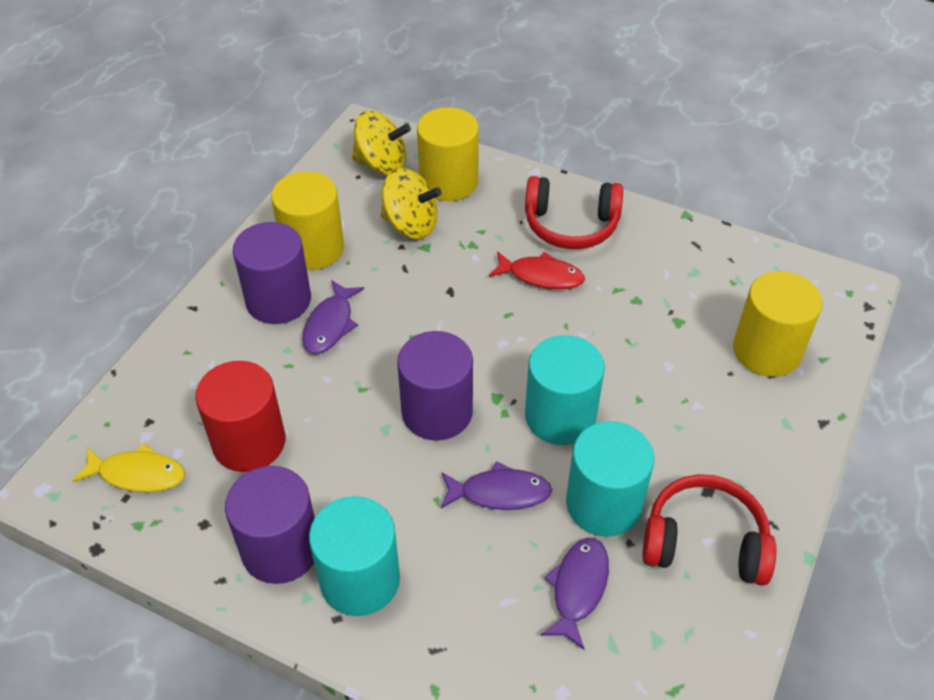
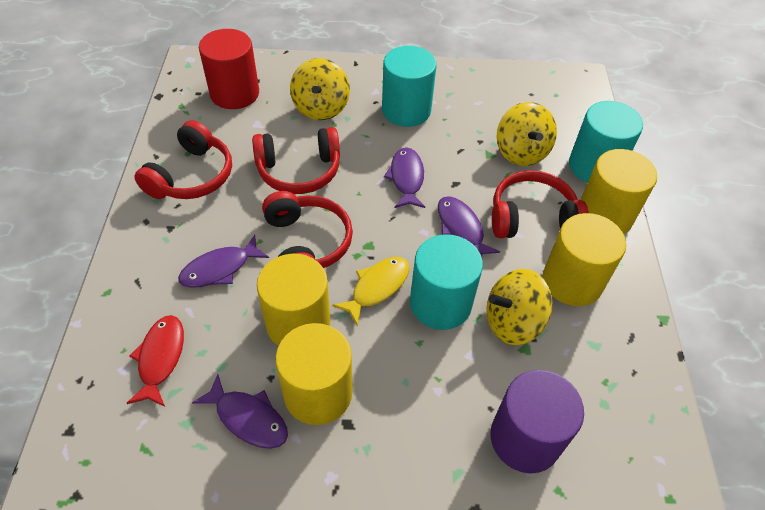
purple cylinder: [225,466,315,584] [233,222,311,324] [397,331,473,440] = 3 -> [491,370,584,473] = 1
purple fish: [302,280,364,354] [441,461,552,510] [540,538,609,650] = 3 -> [178,235,269,288] [192,374,288,449] [384,147,425,208] [438,196,500,256] = 4
red headphones: [525,176,623,249] [642,474,776,586] = 2 -> [134,120,232,199] [252,127,340,194] [262,191,353,268] [492,170,589,238] = 4
yellow cylinder: [271,171,344,270] [417,107,479,201] [733,271,823,377] = 3 -> [257,254,330,346] [275,323,352,425] [543,213,626,306] [580,149,657,234] = 4
yellow spinning top: [352,111,411,176] [381,168,442,239] = 2 -> [290,58,350,120] [486,269,553,345] [497,102,557,166] = 3

